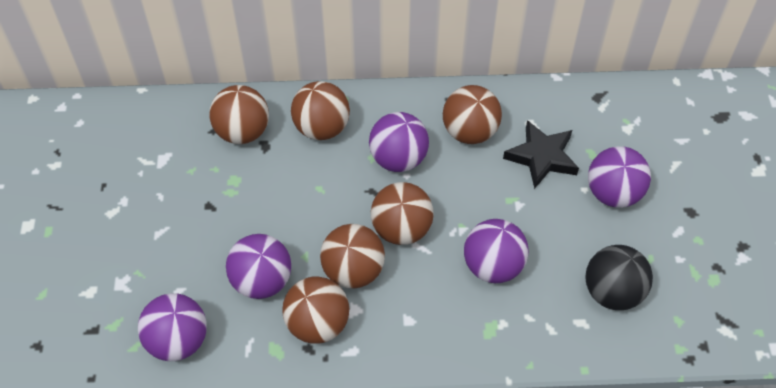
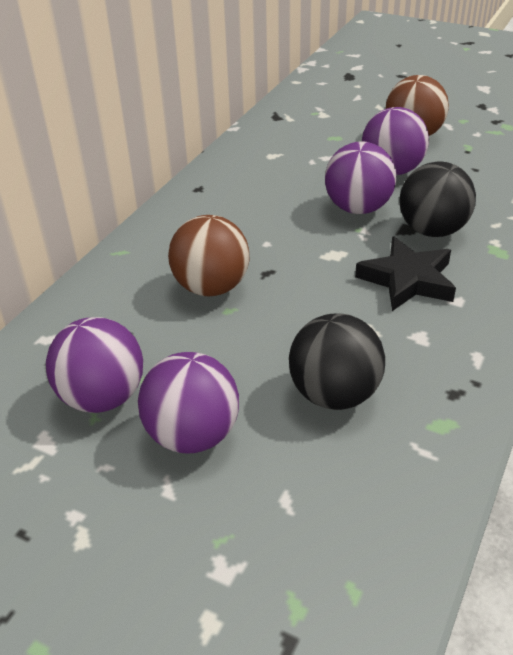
black ball: [586,245,653,310] = 1 -> [289,313,385,410] [399,161,476,237] = 2
brown ball: [209,85,269,144] [282,276,349,344] [291,81,350,140] [320,224,385,289] [371,182,434,245] [443,85,502,144] = 6 -> [168,215,249,296] [386,75,449,136] = 2
purple ball: [138,293,207,361] [226,234,291,299] [369,112,429,172] [464,219,529,283] [588,146,651,208] = 5 -> [46,317,143,413] [138,352,239,454] [325,141,397,214] [362,107,429,175] = 4

